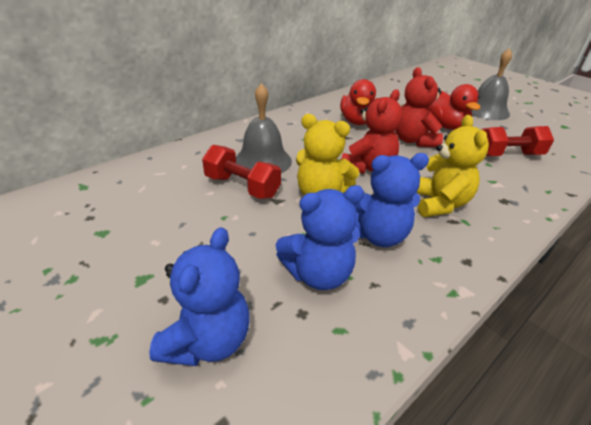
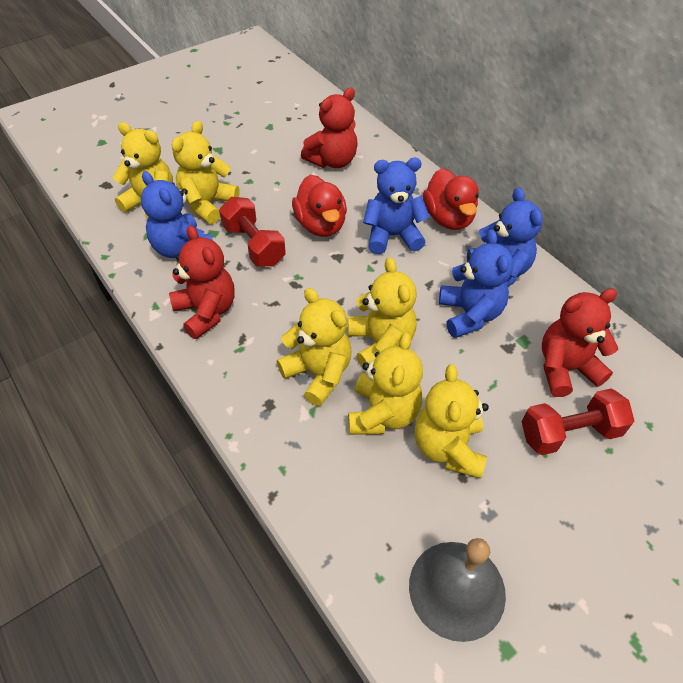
blue teddy bear: [149,227,250,366] [276,185,364,290] [354,153,429,247] = 3 -> [141,171,213,258] [363,158,430,254] [439,229,514,338] [467,187,543,286] = 4
grey bell: [236,83,292,173] [471,48,512,120] = 2 -> [409,538,506,642] = 1
red teddy bear: [341,89,403,174] [395,67,443,147] = 2 -> [169,225,235,339] [301,88,358,168] [542,288,618,397] = 3
yellow teddy bear: [296,114,360,195] [417,115,489,217] = 2 -> [112,122,173,219] [172,121,240,224] [277,288,352,406] [348,258,417,371] [348,333,423,435] [414,364,489,479] = 6

